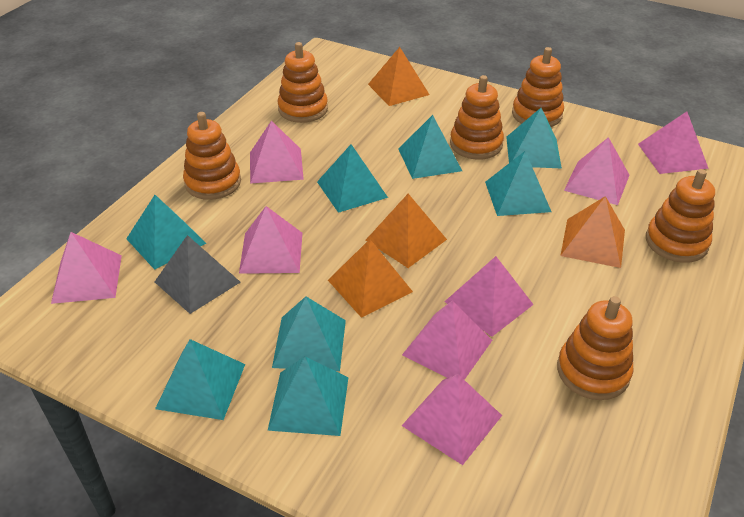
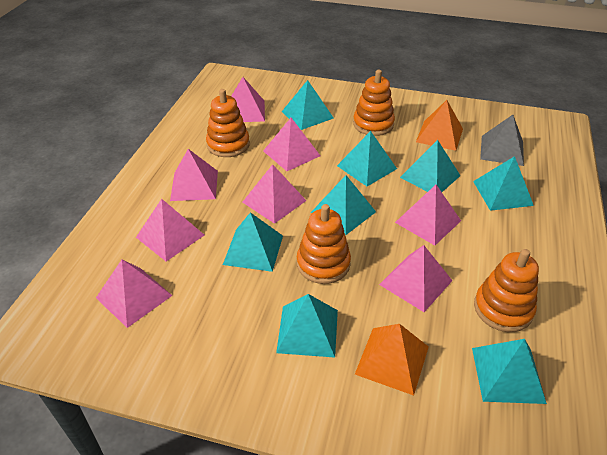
orange pyramid: [328,239,413,318] [366,194,447,268] [368,47,430,106] [560,196,625,268] = 4 -> [355,324,429,396] [416,100,463,151] = 2
orange stacking toy: [183,112,241,200] [278,42,328,123] [450,75,504,159] [512,47,564,127] [557,296,633,400] [646,169,715,263] = 6 -> [206,89,250,157] [297,204,351,284] [353,69,395,136] [474,249,539,332] = 4

